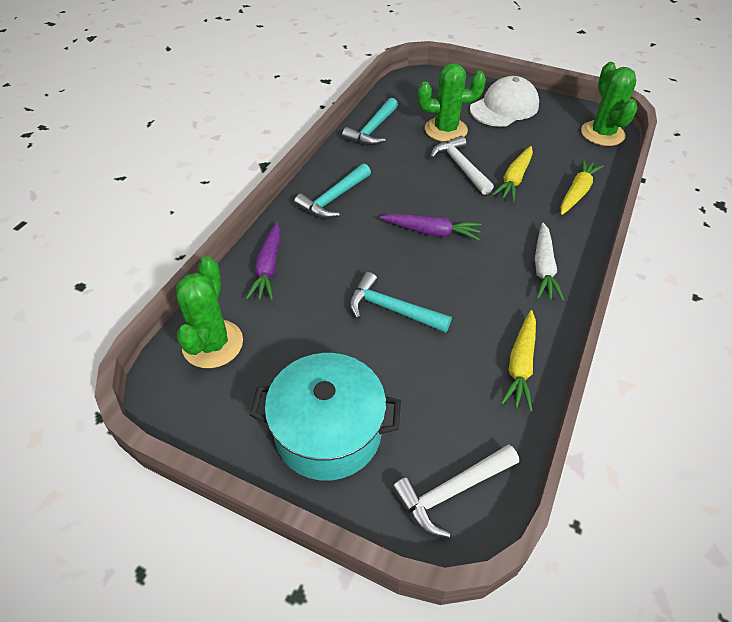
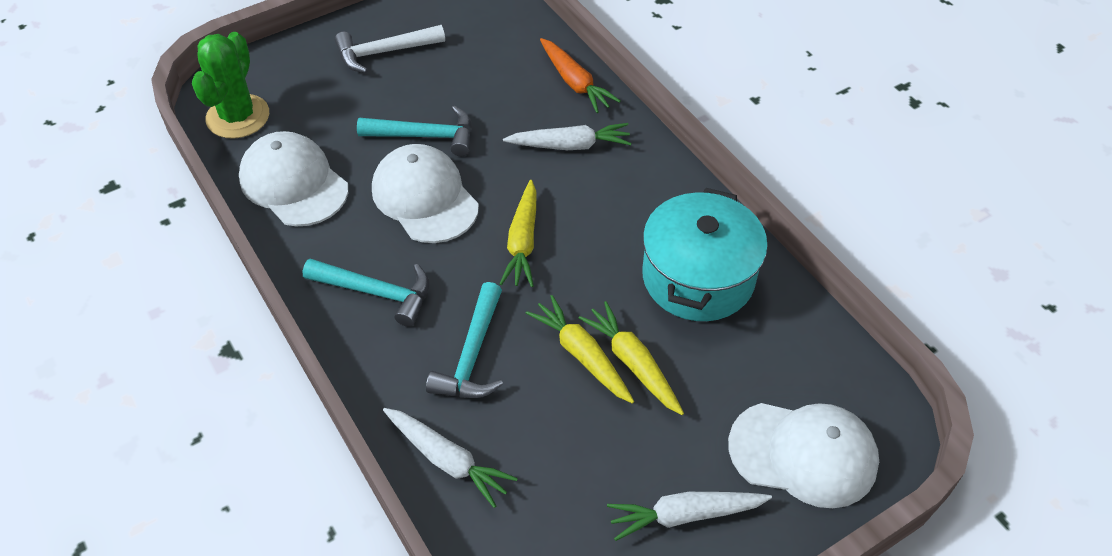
green cactus: [176,256,243,368] [418,63,486,142] [581,62,638,146] = 3 -> [192,32,269,139] = 1
orange carrot: none = 0 -> [540,38,621,113] = 1
purple carrot: [246,222,281,300] [380,214,482,240] = 2 -> none = 0
white cap: [470,76,539,127] = 1 -> [239,131,348,226] [372,144,479,243] [728,403,879,508] = 3
white carrot: [535,223,564,301] = 1 -> [383,408,518,508] [503,123,632,150] [607,492,772,541] = 3
white hammer: [392,445,519,538] [430,136,494,195] = 2 -> [335,25,445,73] = 1

